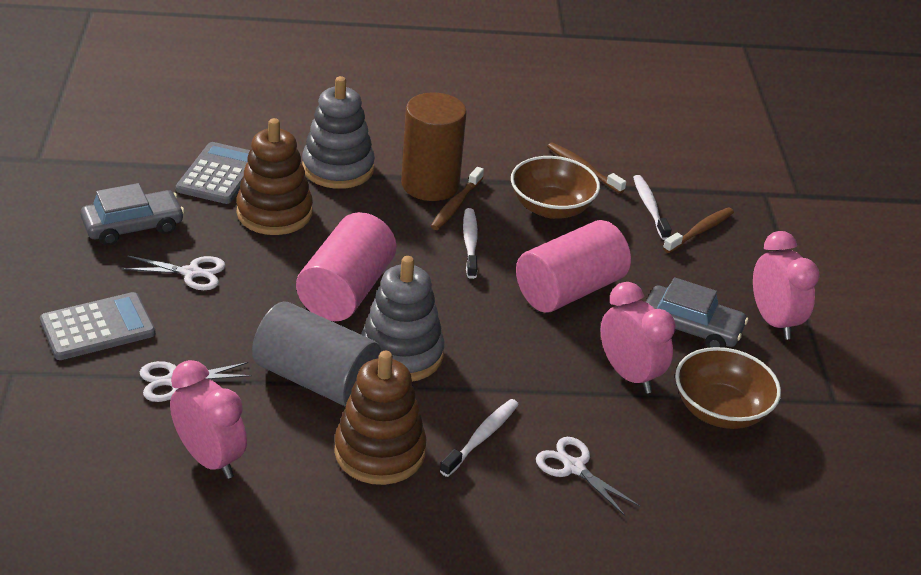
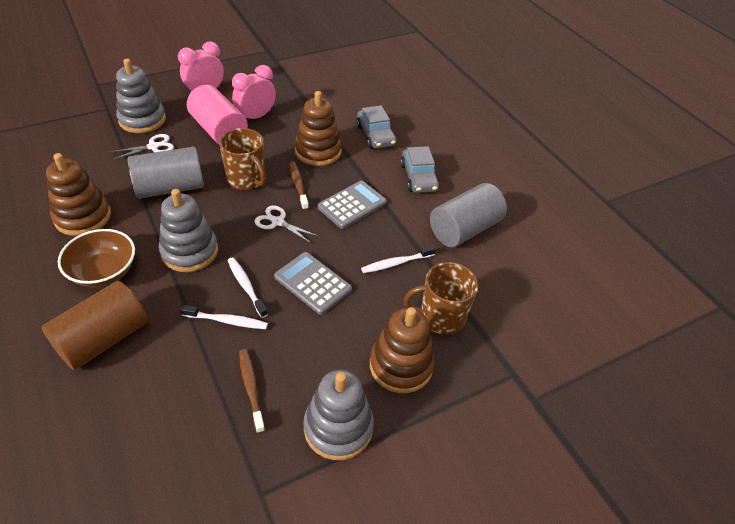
brown bowl: [511,156,600,219] [675,347,781,429] = 2 -> [58,229,135,287] = 1
brown mug: none = 0 -> [219,128,266,190] [404,262,478,335] = 2
brown stacking toy: [236,118,313,235] [334,351,427,485] = 2 -> [46,153,111,236] [295,91,342,166] [370,307,435,393] = 3
brown toothbrush: [431,167,484,230] [547,143,626,194] [663,207,734,253] = 3 -> [239,349,265,434] [289,161,309,210] = 2
grey cylinder: [252,302,381,407] = 1 -> [128,147,204,199] [430,183,507,247] = 2
grey stacking toy: [302,76,375,189] [361,256,445,382] = 2 -> [116,59,166,133] [159,189,218,272] [304,370,374,460] = 3
pink clock: [170,360,247,479] [600,282,676,393] [753,231,820,339] = 3 -> [178,42,224,93] [232,65,276,119] = 2
pink cylinder: [296,212,396,321] [516,220,631,313] = 2 -> [187,85,248,144] = 1
white scissors: [122,256,226,290] [140,361,252,402] [536,437,640,516] = 3 -> [110,134,174,160] [254,206,318,243] = 2

